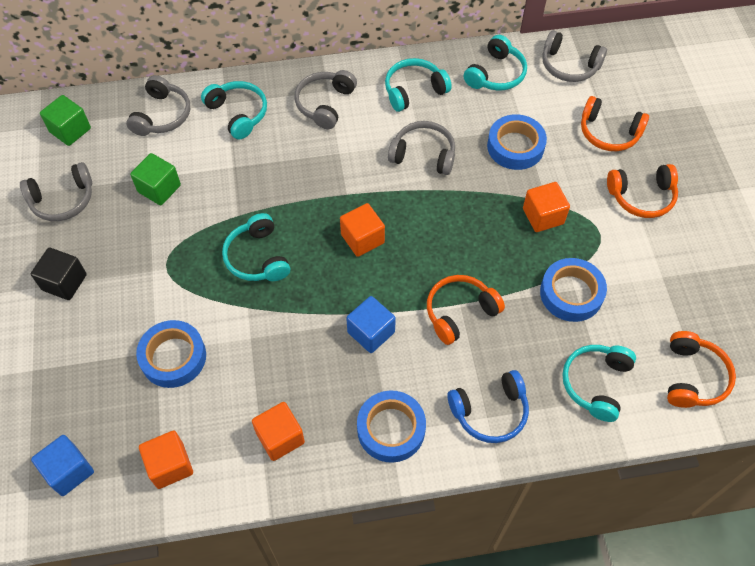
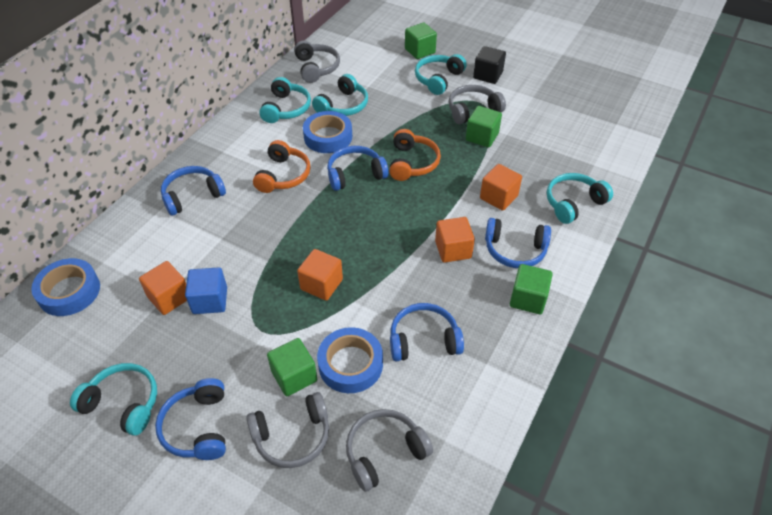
blue cube: [31,435,94,496] [346,296,396,353] = 2 -> [185,267,227,314] = 1
blue headphones: [447,370,529,443] = 1 -> [155,378,226,460] [161,166,226,216] [327,146,389,191] [390,303,464,361] [485,218,551,268] = 5
blue tape: [136,320,206,388] [357,391,426,463] [487,114,547,170] [540,258,607,322] = 4 -> [31,258,100,316] [303,111,352,153] [317,327,383,393] = 3
green cube: [40,95,91,146] [130,153,181,205] = 2 -> [267,338,317,396] [405,22,437,59] [466,106,502,148] [510,264,553,314] = 4
grey headphones: [20,162,92,221] [126,75,190,136] [294,70,357,129] [388,121,455,175] [542,30,607,82] = 5 -> [246,392,329,468] [294,41,340,83] [346,409,433,492] [449,85,506,124] = 4
orange headphones: [427,275,505,345] [581,96,649,151] [607,164,678,218] [667,331,736,408] = 4 -> [253,140,311,193] [389,129,441,181] = 2

